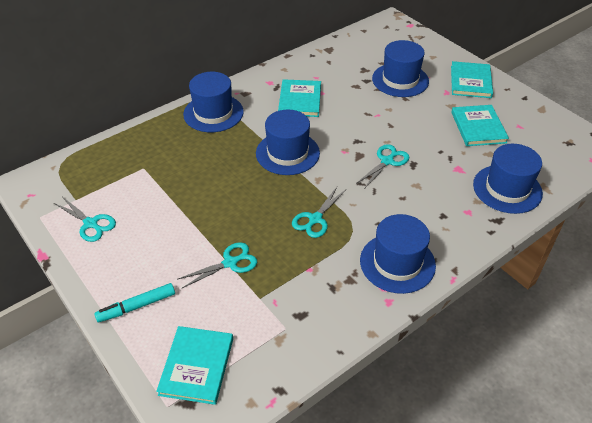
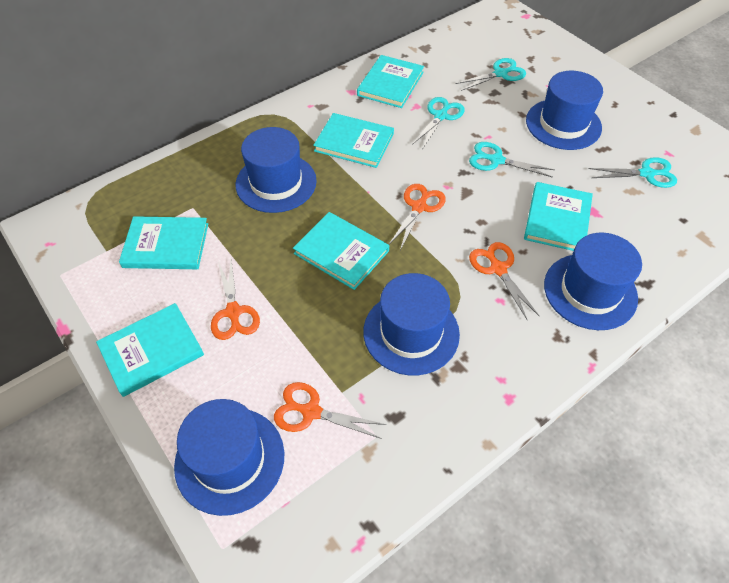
orange scissors: none = 0 -> [211,259,260,340] [274,382,386,439] [389,184,446,250] [469,242,540,321] = 4
turquoise book: [156,326,233,405] [278,79,321,117] [451,61,493,98] [451,105,509,146] = 4 -> [96,303,204,397] [119,216,208,269] [293,212,389,290] [313,113,394,168] [357,55,424,108] [524,182,593,251] = 6
turquoise marker: [94,283,175,322] = 1 -> none = 0

